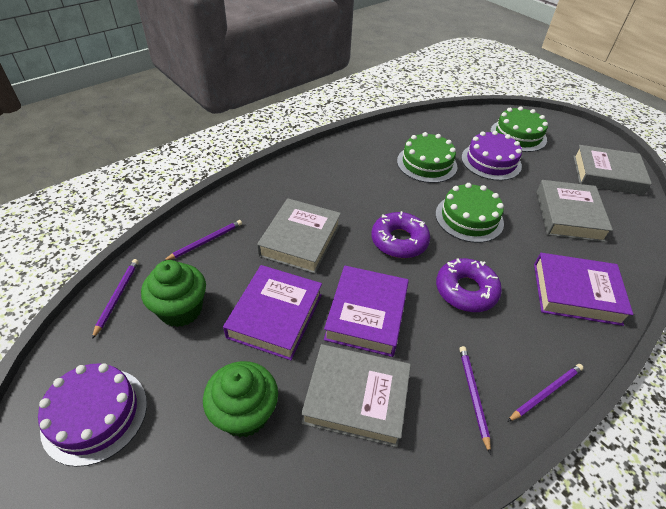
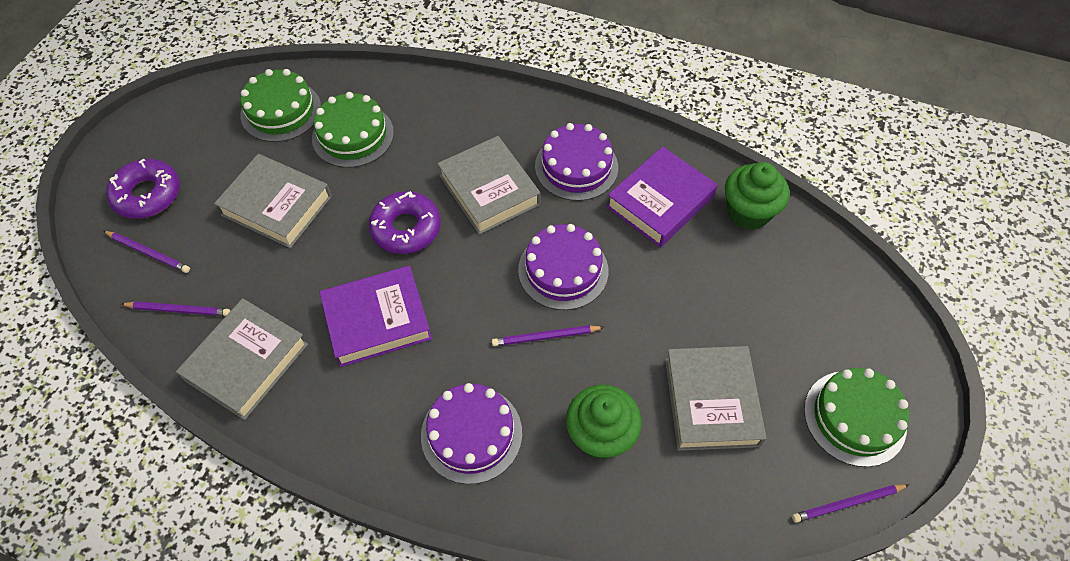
purple book: [223,265,322,361] [324,265,409,357] [534,253,633,326] = 3 -> [319,266,432,367] [606,146,718,247] = 2
purple cake: [38,364,147,467] [461,131,522,181] = 2 -> [421,383,522,484] [518,224,608,310] [535,123,618,201] = 3

